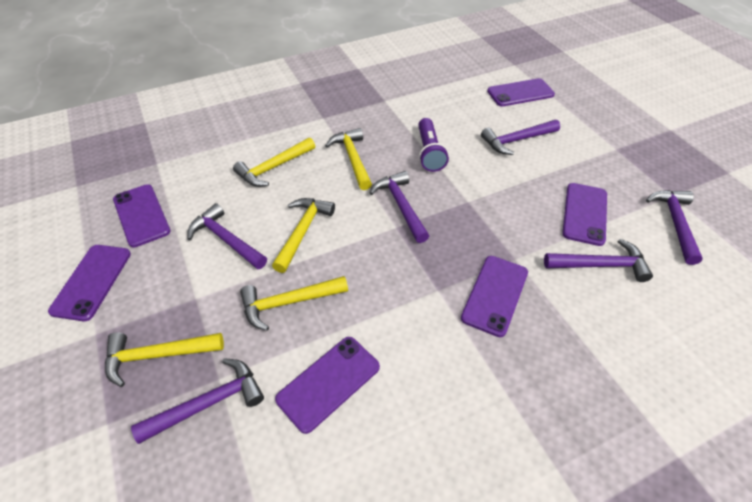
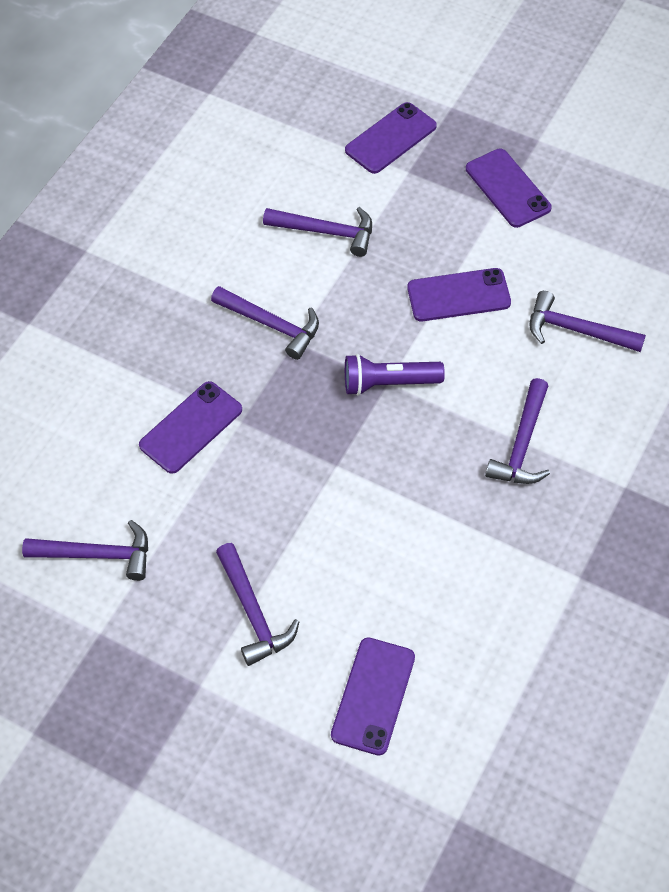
purple phone: [48,245,131,321] [113,184,171,248] [275,337,380,434] [461,256,528,337] [487,78,555,107] [562,183,607,246] = 6 -> [139,381,242,474] [331,637,415,756] [345,102,437,174] [407,268,511,321] [466,149,551,228] = 5
yellow hammer: [105,333,224,387] [233,138,315,187] [240,276,348,331] [272,198,335,273] [325,128,372,190] = 5 -> none = 0

